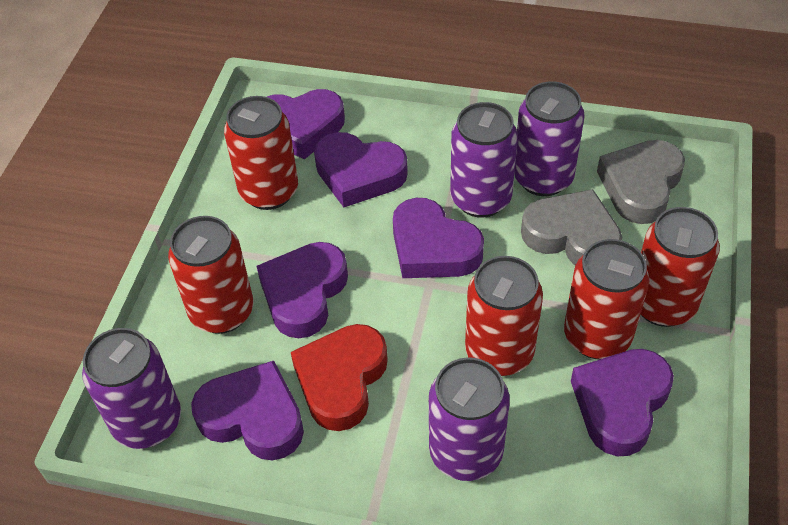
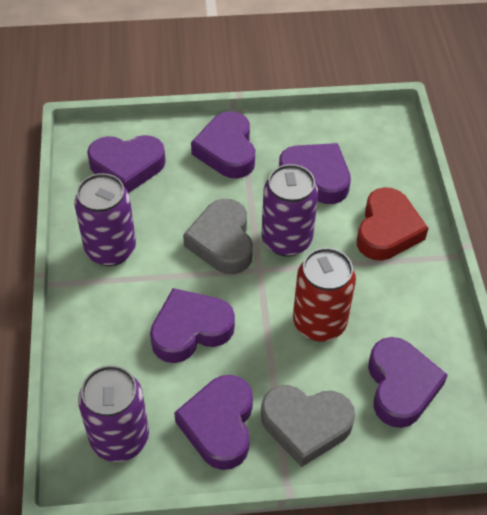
purple can: [82,328,181,449] [429,357,510,481] [450,102,518,218] [514,82,585,196] = 4 -> [74,173,136,266] [78,365,149,462] [262,164,318,257] = 3
red can: [168,216,253,334] [224,96,298,210] [465,256,543,376] [564,239,649,359] [641,207,720,327] = 5 -> [293,248,356,341] = 1

